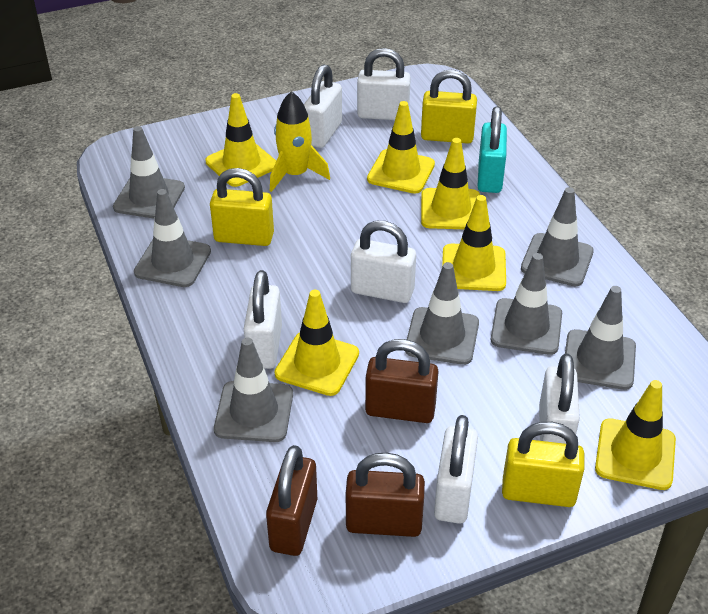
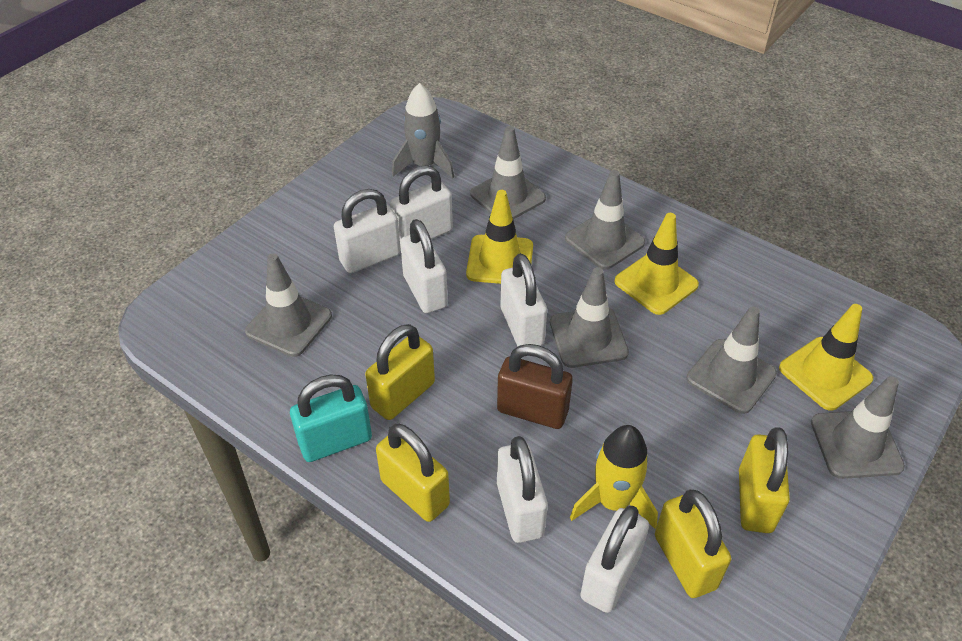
brown padlock: [266,445,317,556] [346,453,425,537] [365,339,439,423] = 3 -> [497,344,573,429] = 1
grey rocket: none = 0 -> [392,83,454,179] = 1
grey traffic cone: [113,126,185,219] [134,189,211,287] [214,337,293,442] [405,262,479,365] [491,253,562,355] [521,187,594,287] [565,286,636,390] = 7 -> [245,253,332,357] [470,126,546,219] [550,267,629,368] [565,170,645,270] [686,306,777,414] [811,376,905,479] = 6
yellow padlock: [210,168,274,246] [421,70,477,144] [502,422,585,507] = 3 -> [365,324,435,420] [376,424,450,522] [655,490,731,598] [739,427,790,533] = 4
yellow traffic cone: [205,93,276,187] [275,290,359,396] [367,101,435,194] [421,138,480,229] [442,195,506,291] [595,380,676,490] = 6 -> [466,190,533,284] [614,213,699,315] [779,304,873,411] = 3

